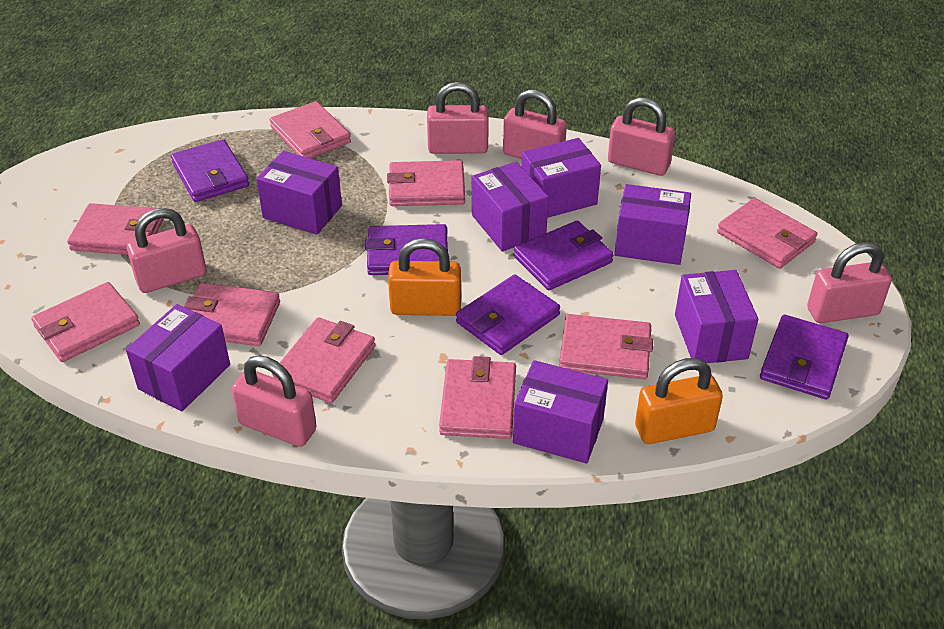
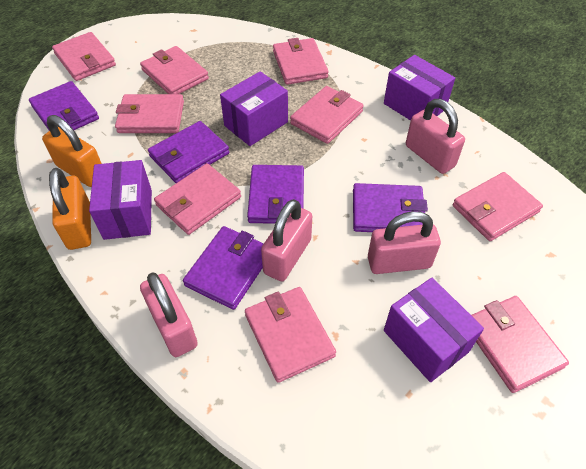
pink padlock: [127,208,206,293] [231,355,317,447] [427,82,489,154] [503,89,567,159] [608,97,675,176] [807,242,892,323] = 6 -> [140,272,198,357] [261,199,312,281] [368,211,441,274] [406,99,465,174] = 4
purple box: [126,304,230,411] [256,151,342,235] [472,162,549,251] [513,360,608,464] [522,138,601,218] [614,184,691,265] [675,270,758,363] = 7 -> [89,160,152,240] [220,71,288,146] [384,55,455,121] [384,278,484,382] = 4

